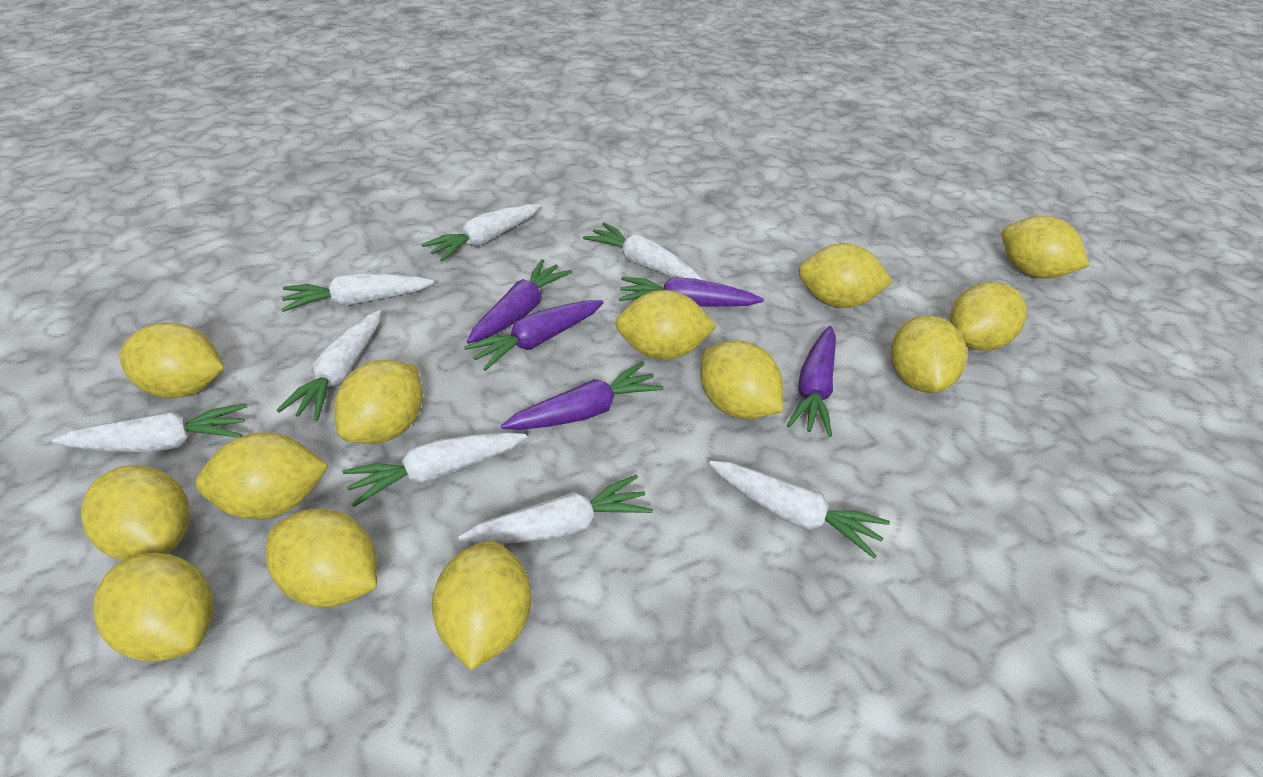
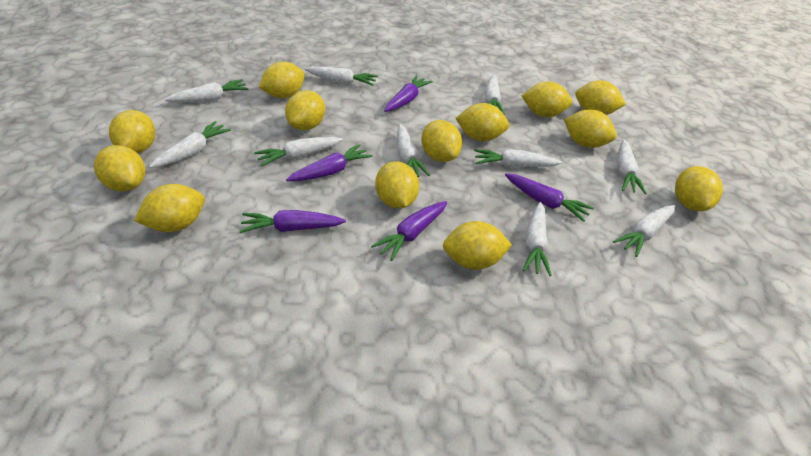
white carrot: [52,404,247,452] [276,310,381,421] [281,274,434,312] [343,432,527,507] [422,204,541,262] [458,475,653,543] [583,222,703,280] [708,461,890,559] = 8 -> [149,121,231,168] [164,79,248,102] [254,137,343,167] [305,67,378,86] [397,124,430,177] [474,149,562,167] [485,74,505,115] [523,202,552,276] [613,205,675,257] [617,139,647,194] = 10

